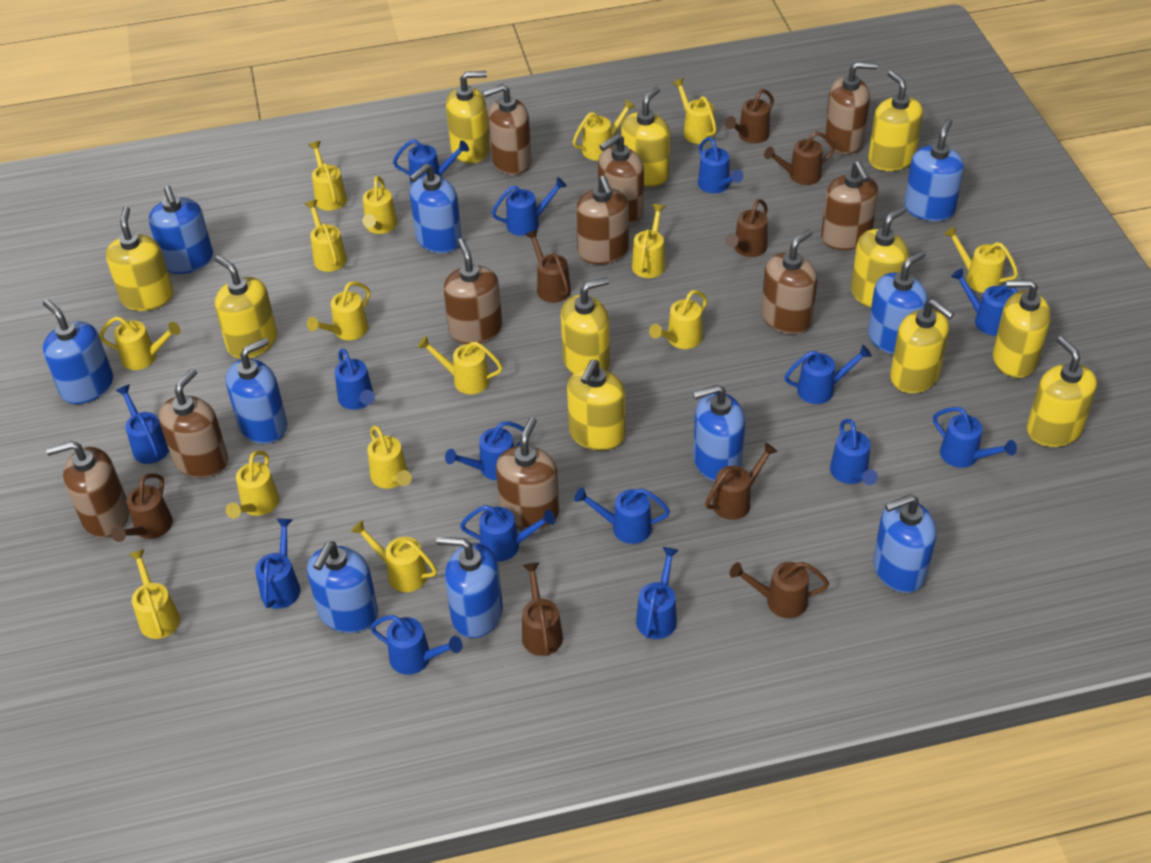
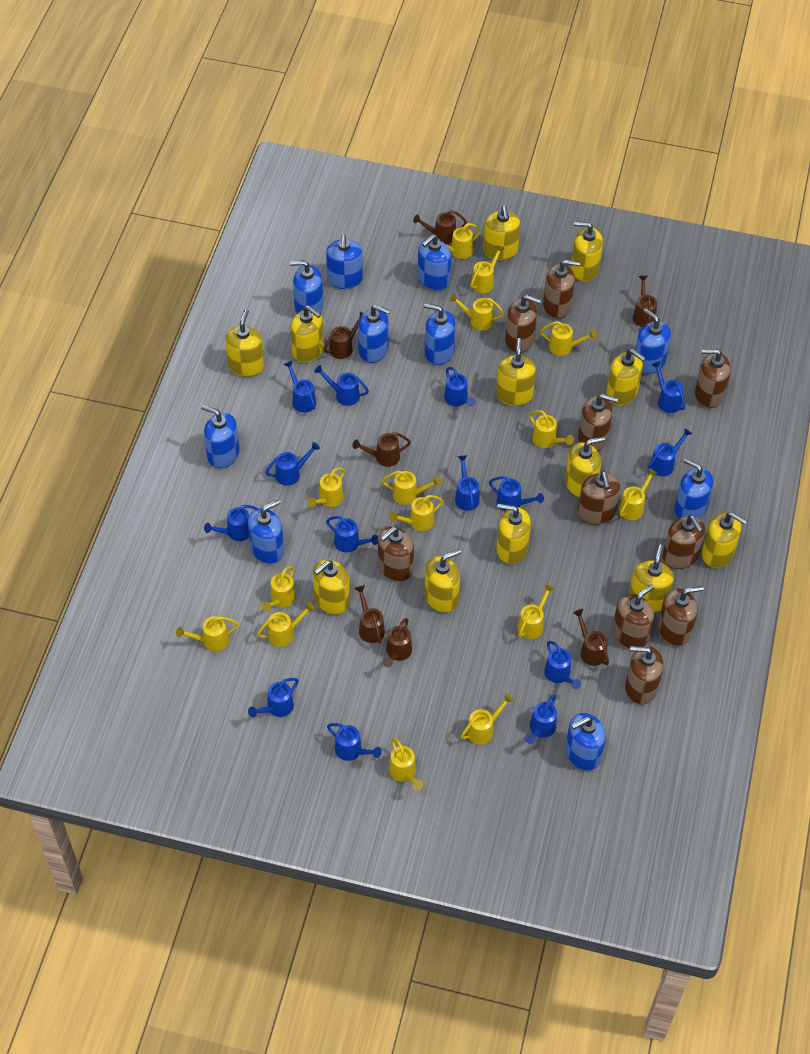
blue watering can: [116,384,169,464] [255,518,300,609] [335,348,375,410] [370,615,462,675] [393,139,469,185] [445,421,524,480] [460,505,555,562] [492,177,567,236] [574,487,670,544] [636,547,679,639] [698,137,743,193] [784,345,872,404] [830,419,878,485] [933,407,1017,468] [951,268,1018,336] = 15 -> [204,505,258,541] [248,678,299,717] [265,442,320,486] [284,361,316,413] [314,365,369,406] [326,516,378,552] [327,723,382,761] [444,367,476,407] [455,455,480,511] [489,476,544,512] [525,695,557,744] [544,641,581,689] [648,428,692,476] [652,361,685,413] = 14
brown watering can: [111,473,173,542] [522,563,563,656] [525,230,571,303] [705,442,778,520] [725,89,774,144] [725,199,768,257] [730,562,829,618] [764,131,835,185] = 8 -> [324,312,363,359] [352,432,411,467] [355,586,385,643] [382,618,412,667] [413,210,467,244] [573,609,609,666] [633,276,657,327] = 7
yellow soap dispenser: [106,206,174,311] [215,255,277,359] [446,71,490,164] [561,277,610,374] [567,360,625,450] [621,87,670,187] [851,206,909,308] [868,71,923,171] [890,299,954,393] [993,280,1051,378] [1027,336,1097,447] = 11 -> [225,309,264,377] [290,305,324,363] [313,560,350,615] [424,549,461,613] [483,206,520,260] [496,338,536,406] [496,504,531,564] [565,436,605,498] [571,221,603,282] [606,349,646,406] [629,545,674,612] [702,512,747,568] = 12

